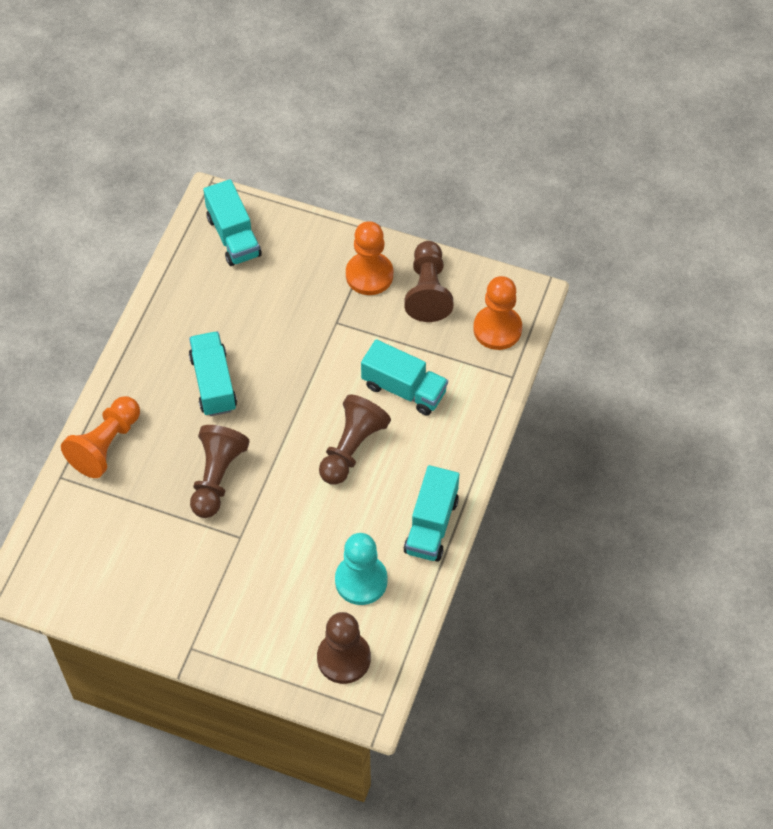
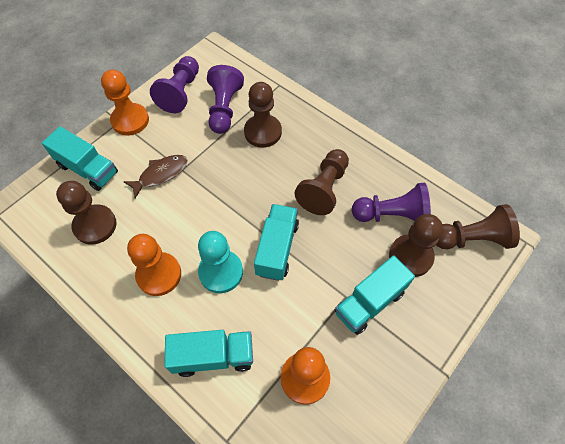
brown fish: none = 0 -> [124,155,188,198] = 1
brown pawn: [190,425,250,518] [317,612,371,684] [319,395,391,485] [405,241,453,322] = 4 -> [56,181,116,245] [244,82,282,148] [294,149,349,215] [389,214,443,277] [436,204,520,249] = 5
purple pawn: none = 0 -> [150,56,199,113] [207,65,244,134] [352,183,431,222] = 3

